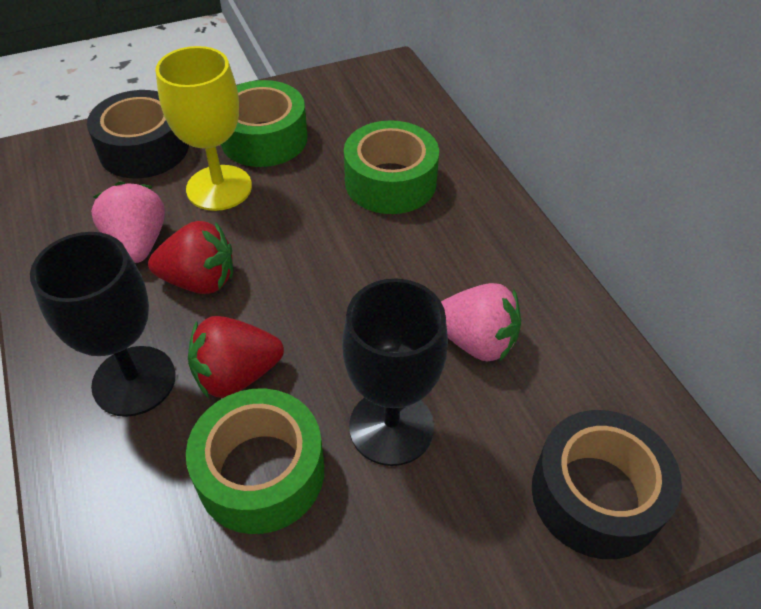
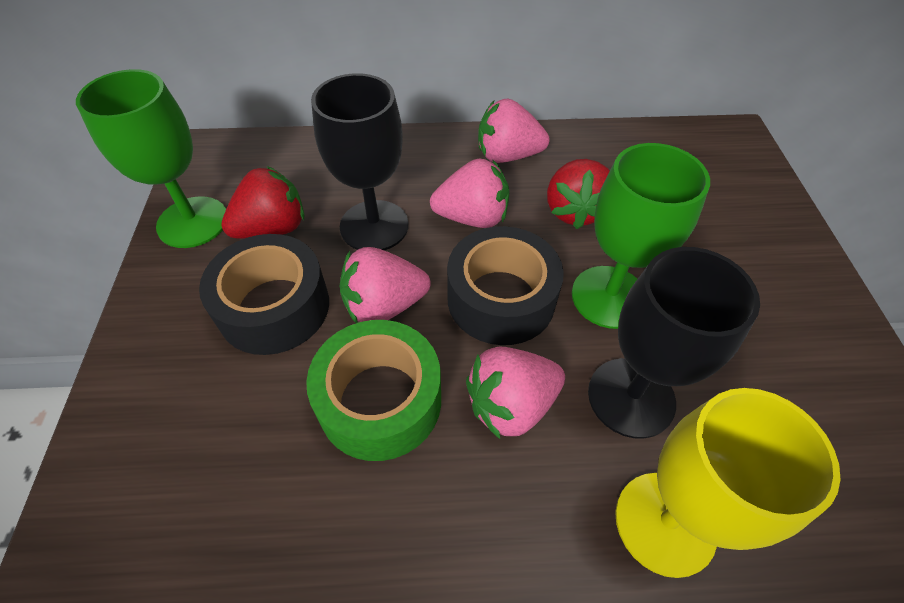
green goblet: none = 0 -> [76,69,226,248] [572,143,710,329] = 2
green tape: [186,388,324,534] [221,80,307,167] [344,120,439,214] = 3 -> [306,320,441,461] = 1
pink strawberry: [91,182,165,263] [441,283,521,362] = 2 -> [340,247,431,323] [430,159,509,228] [466,347,565,439] [478,99,549,163] = 4

